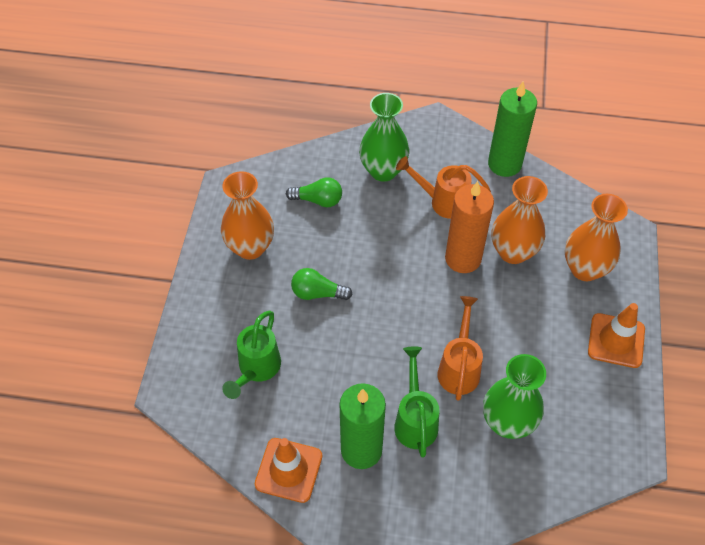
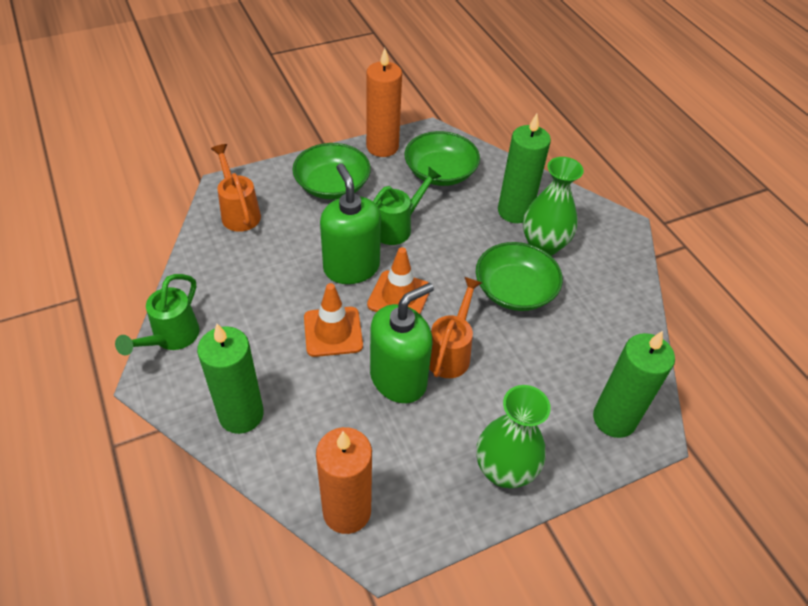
green bowl: none = 0 -> [292,143,371,199] [405,131,480,186] [476,242,563,311] = 3
green candle: [340,383,386,469] [488,81,537,177] = 2 -> [197,324,264,434] [498,114,551,223] [593,331,675,438] = 3
green light bulb: [286,177,342,207] [291,268,353,300] = 2 -> none = 0
green soap dispenser: none = 0 -> [320,163,381,284] [370,283,434,403] = 2
orange candle: [445,181,494,273] = 1 -> [316,427,372,534] [366,48,402,157] = 2
orange vase: [221,171,274,260] [491,176,548,264] [565,194,628,281] = 3 -> none = 0

